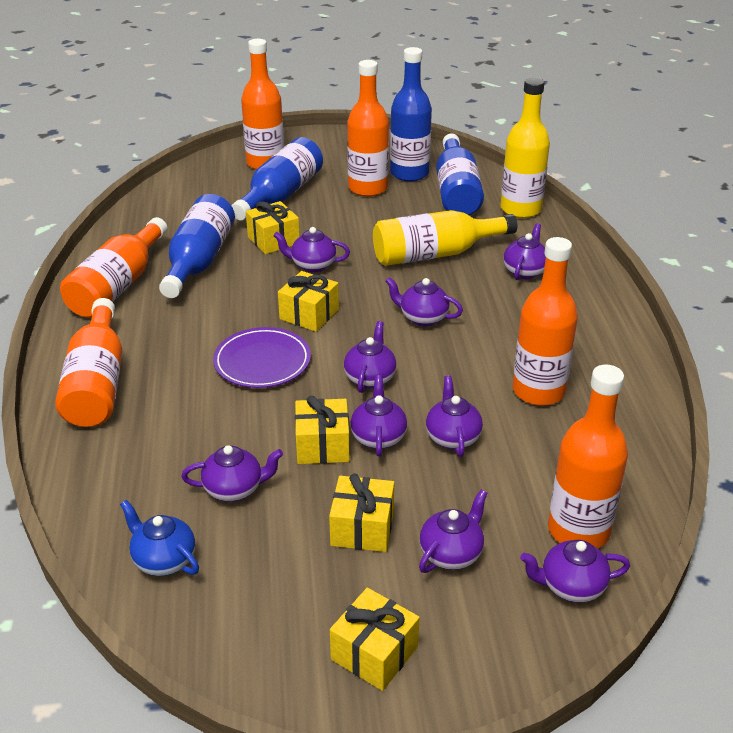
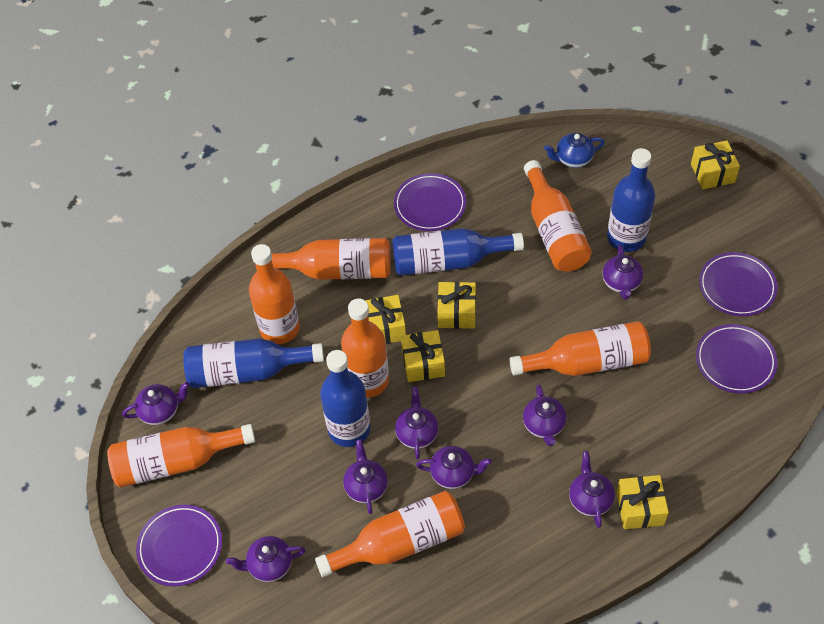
orange bottle: [55,298,122,427] [60,217,168,318] [241,39,284,170] [347,60,389,197] [513,237,578,406] [548,365,628,548] = 6 -> [107,424,255,488] [249,244,300,344] [271,238,391,280] [315,491,465,577] [341,299,389,397] [509,321,651,376] [524,160,592,272] = 7
purple plate: [213,327,311,388] = 1 -> [136,505,222,586] [394,173,466,231] [696,324,778,394] [699,252,778,316] = 4
purple teapot: [181,445,283,502] [274,227,350,273] [344,321,396,393] [350,375,407,457] [385,277,463,326] [419,489,488,573] [426,375,483,457] [503,223,546,280] [520,540,630,603] = 9 -> [122,382,189,425] [226,536,305,582] [343,439,388,514] [395,387,438,459] [416,446,492,489] [523,384,566,446] [569,451,615,528] [603,245,643,300] = 8
yellow bottle: [373,210,517,266] [501,78,550,218] = 2 -> none = 0

